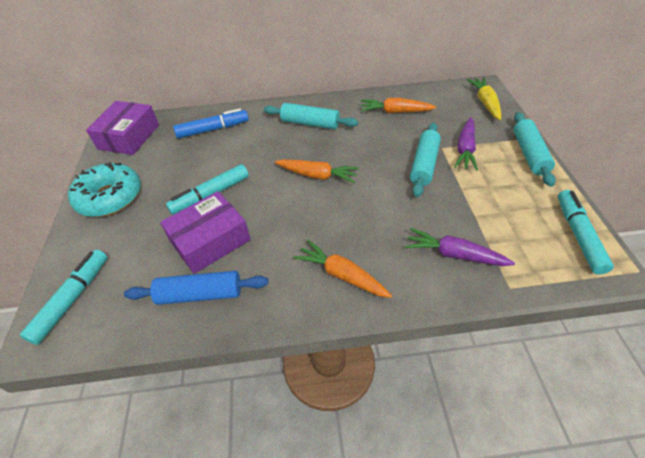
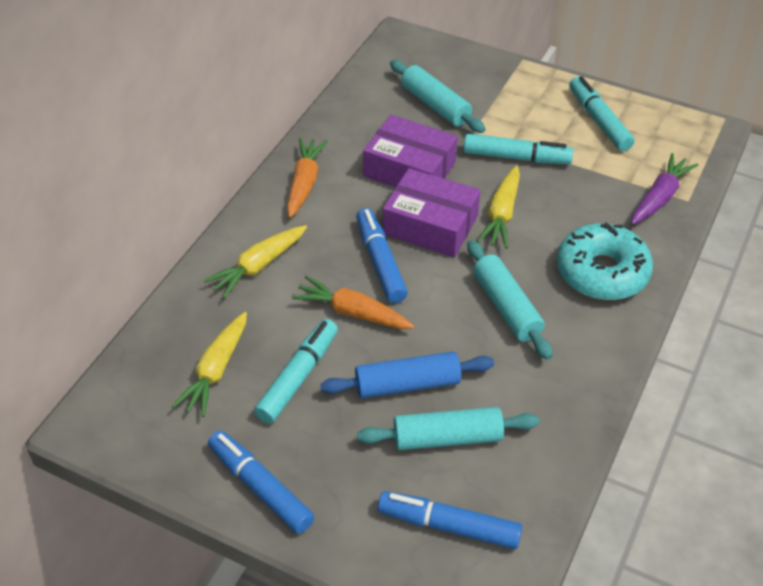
blue marker: [173,108,249,139] = 1 -> [208,430,314,534] [356,208,408,303] [378,491,523,549] = 3
orange carrot: [275,159,359,183] [293,240,392,298] [361,98,436,113] = 3 -> [287,138,328,218] [292,276,414,329] = 2
purple carrot: [405,228,515,266] [454,117,478,171] = 2 -> [631,153,699,225] = 1
yellow carrot: [467,77,501,120] = 1 -> [172,312,247,417] [204,225,307,299] [477,165,520,248] = 3

